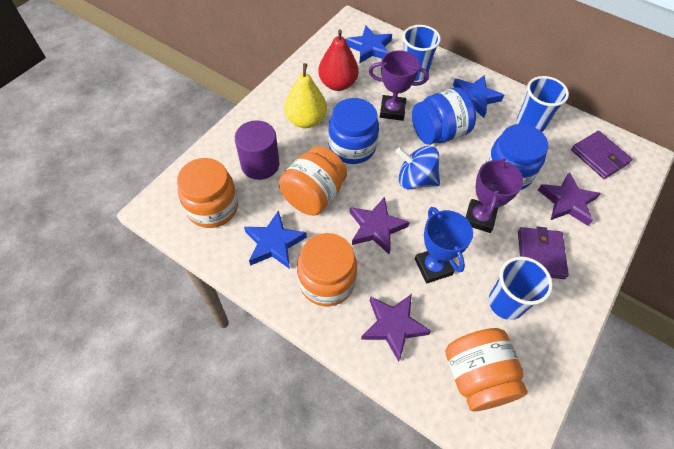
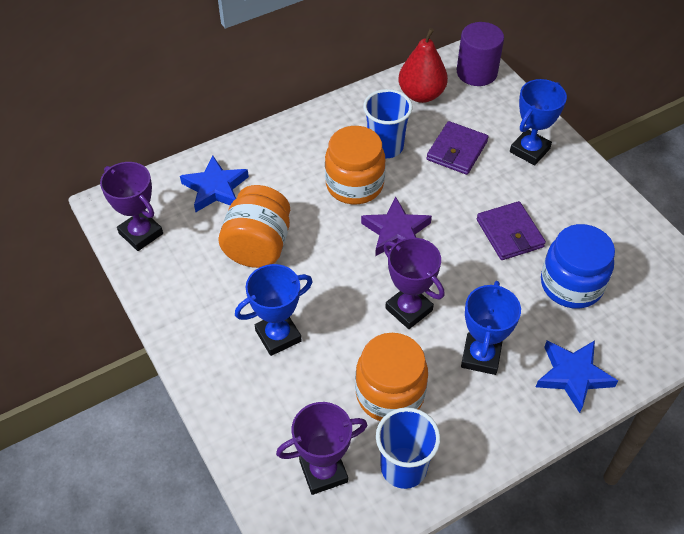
blue cup: [403,25,441,81] [489,256,553,320] [517,76,569,132] = 3 -> [363,89,413,158] [376,407,441,489] = 2
blue jar: [328,98,379,164] [412,88,476,145] [486,124,548,190] = 3 -> [541,224,615,309] = 1
blue spinning top: [395,146,440,189] = 1 -> none = 0
blue star: [244,210,307,269] [345,26,392,64] [453,75,504,118] = 3 -> [180,155,249,212] [536,340,618,413] = 2
blue trophy: [415,207,473,283] = 1 -> [235,264,313,356] [461,281,521,375] [510,79,567,165] = 3
orange jar: [177,158,238,228] [279,146,347,215] [297,233,357,306] [446,328,528,412] = 4 -> [219,185,290,268] [325,126,385,204] [355,333,428,421] = 3
purple star: [350,197,410,254] [361,294,431,362] [538,172,601,226] = 3 -> [361,197,432,256] = 1
purple trophy: [369,50,429,121] [466,158,523,233] = 2 -> [100,162,163,251] [276,402,367,495] [383,238,445,329] = 3
yellow pear: [284,63,327,128] = 1 -> none = 0

